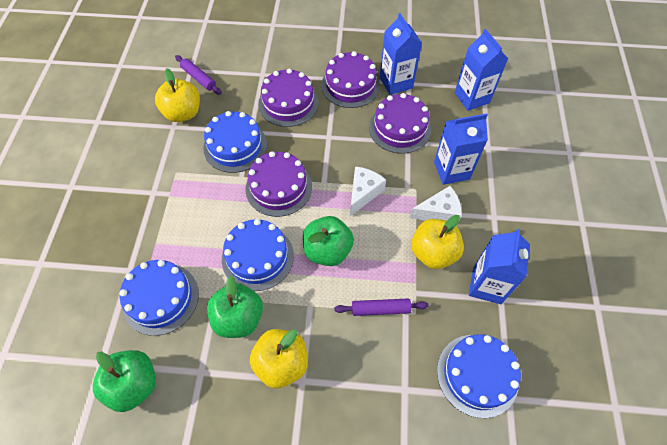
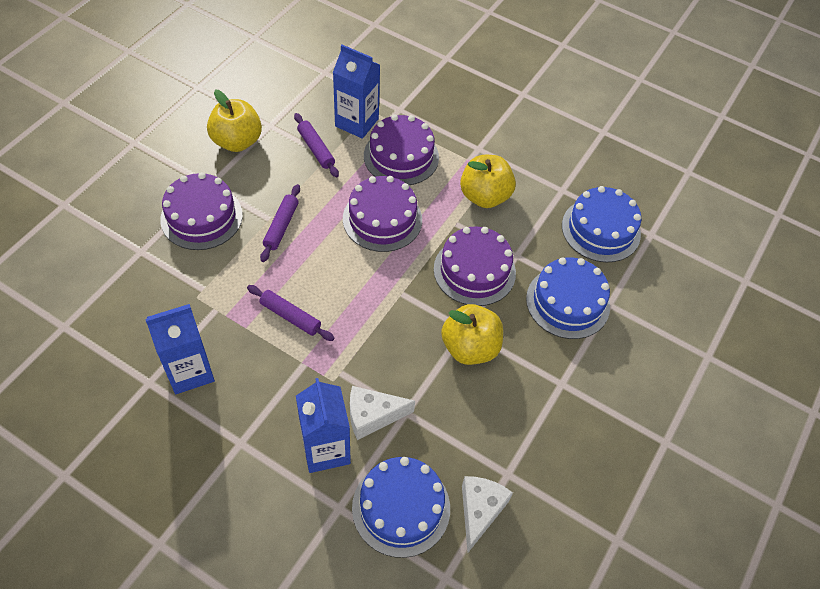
blue cake: [120,260,199,336] [203,111,267,173] [222,219,294,291] [437,334,521,418] = 4 -> [352,457,450,558] [526,257,610,339] [562,186,641,262] = 3
blue carton: [380,13,422,95] [434,113,488,185] [455,29,508,111] [469,229,530,304] = 4 -> [145,304,215,394] [296,378,351,473] [333,45,380,139] = 3
green apple: [93,350,156,412] [207,276,263,338] [303,216,354,266] = 3 -> none = 0
purple rolling pin: [175,55,222,95] [334,299,429,316] = 2 -> [247,285,334,341] [260,184,300,262] [294,113,339,177] = 3

